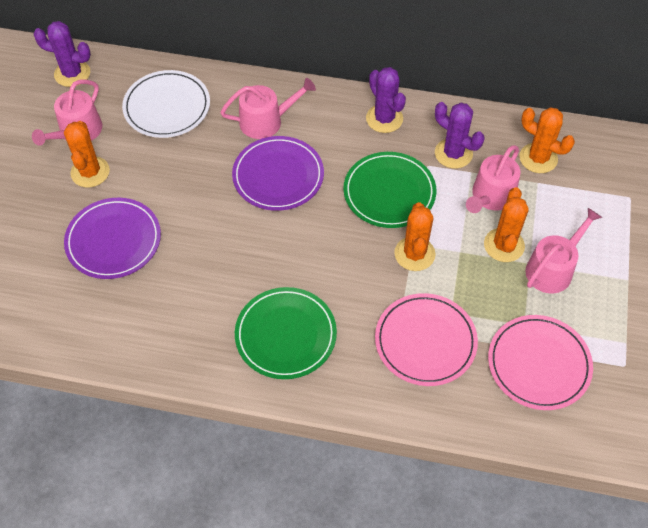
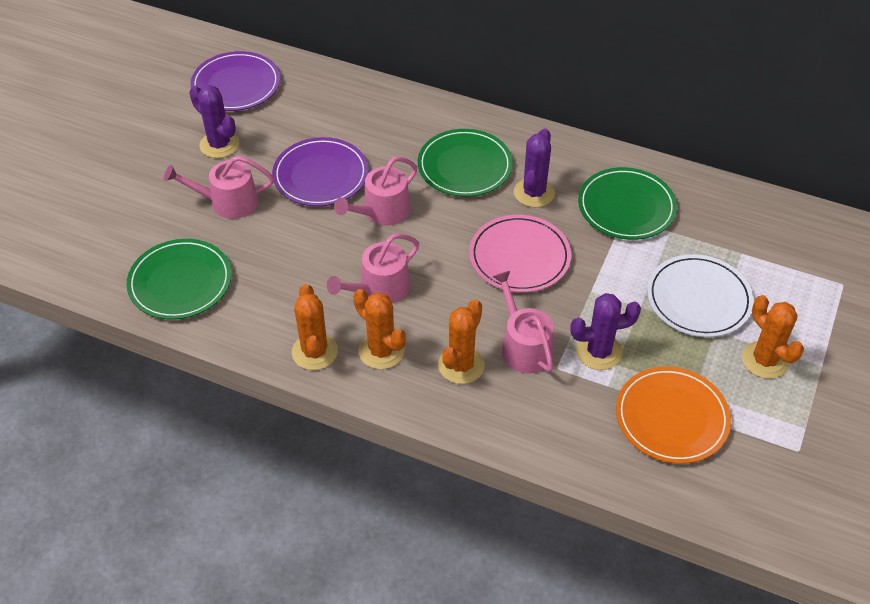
green plate: [235,287,337,379] [343,152,436,228] = 2 -> [127,239,232,320] [418,129,513,197] [578,167,677,240] = 3
orange plate: none = 0 -> [616,367,731,464] = 1
pink plate: [375,293,478,386] [488,315,593,410] = 2 -> [469,215,571,293] = 1

